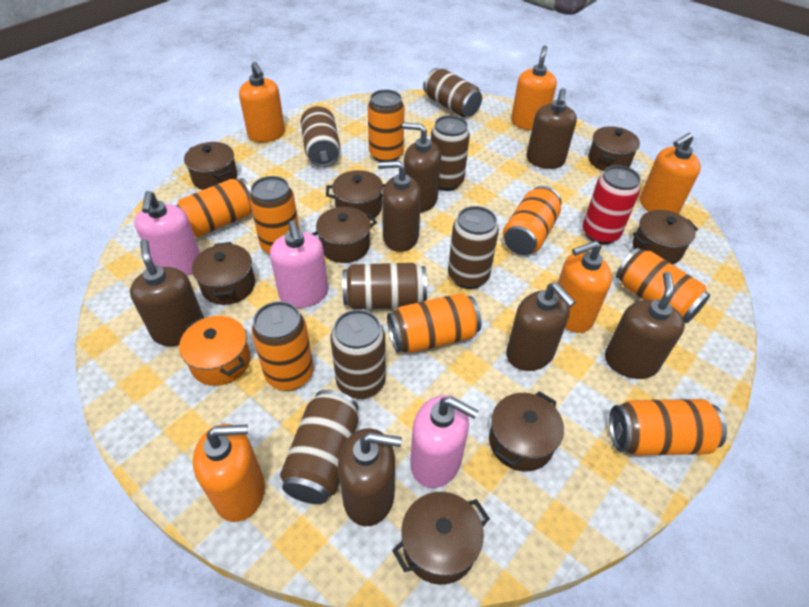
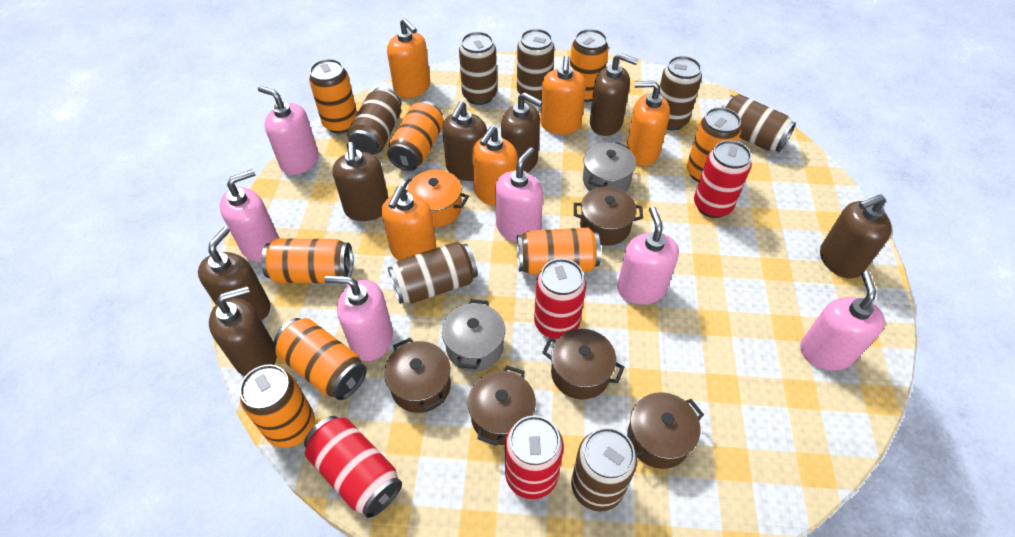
brown pot: [184,142,237,190] [192,242,255,305] [311,207,377,263] [326,170,386,220] [392,492,490,585] [489,391,564,471] [588,126,640,171] [633,210,698,264] = 8 -> [384,338,451,413] [468,366,536,446] [542,329,625,400] [574,187,643,246] [627,392,704,469] = 5
grey pot: none = 0 -> [442,299,505,372] [583,142,636,192] = 2
pink soap dispenser: [134,191,200,276] [270,220,328,308] [410,395,479,488] = 3 -> [219,169,279,262] [258,86,319,175] [324,275,393,361] [495,147,543,242] [617,206,679,305] [800,271,885,371] = 6
red can: [582,165,641,245] = 1 -> [304,416,402,518] [505,416,564,499] [534,258,586,339] [694,140,751,218] = 4

